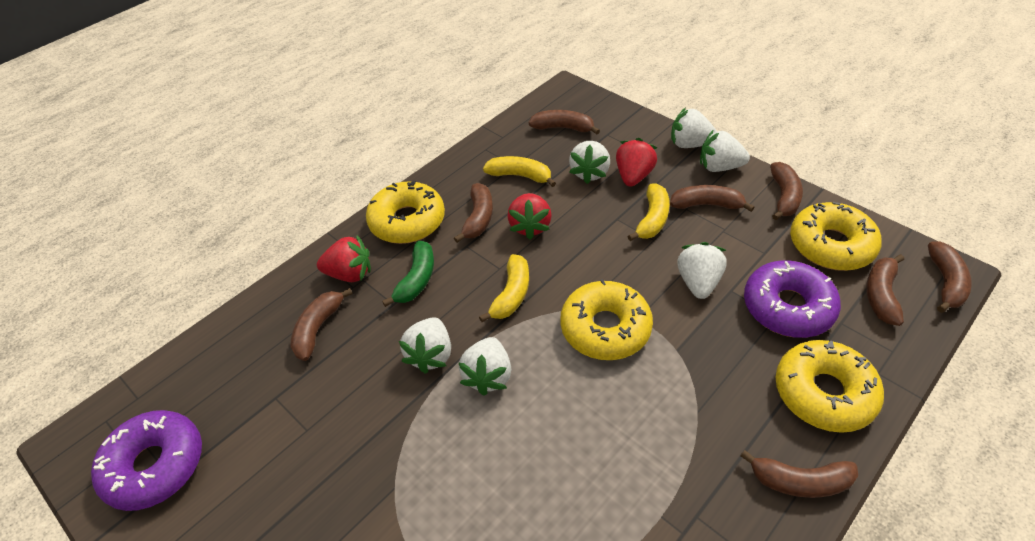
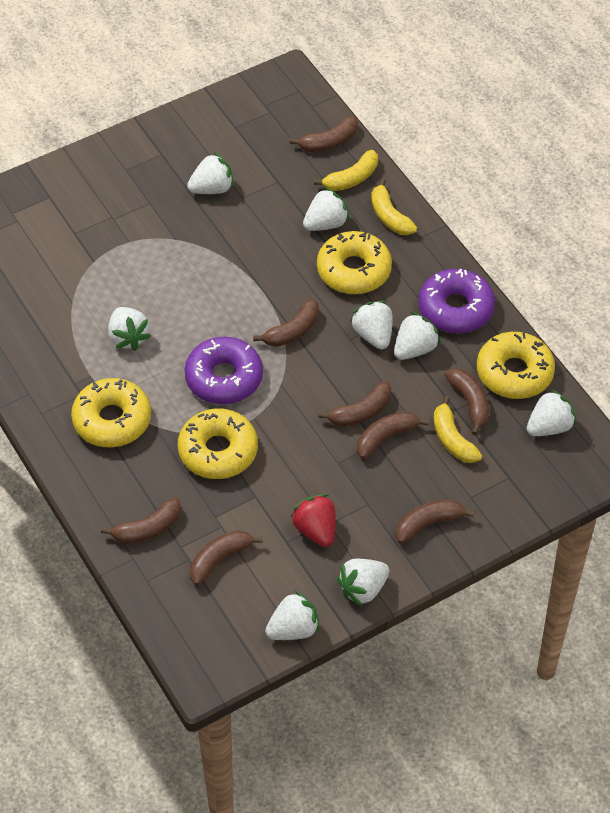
green banana: [382,241,434,307] = 1 -> none = 0
red strawberry: [317,235,371,282] [507,193,552,240] [616,138,657,187] = 3 -> [291,494,336,547] = 1
white strawberry: [399,317,451,374] [459,337,511,396] [569,141,610,184] [671,108,717,148] [677,242,727,299] [700,129,750,172] = 6 -> [108,307,151,351] [187,153,234,194] [265,591,320,640] [303,187,350,231] [337,559,389,607] [351,301,393,349] [394,312,441,360] [527,389,576,436] = 8

